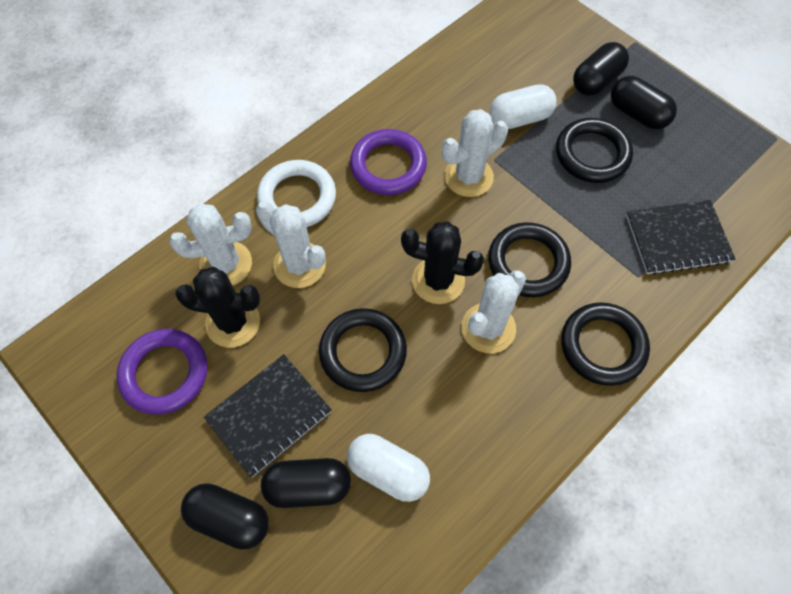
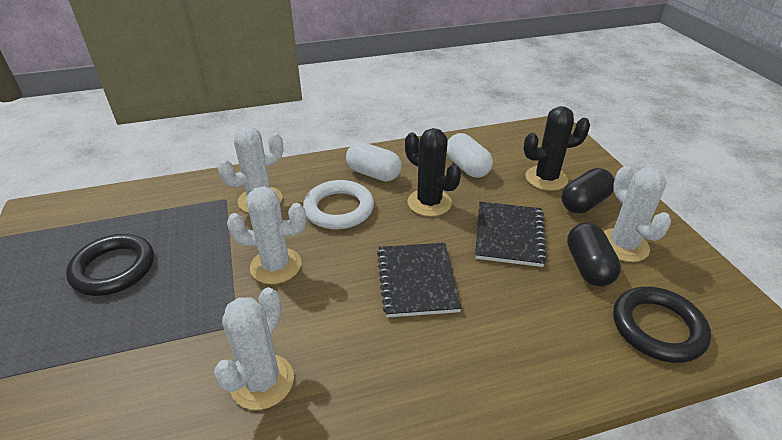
black capsule: [181,483,269,550] [261,458,351,508] [573,42,629,96] [611,76,677,129] = 4 -> [561,168,615,213] [567,223,621,286] = 2
black ring: [319,308,407,392] [488,222,571,297] [556,118,633,183] [561,302,650,386] = 4 -> [66,234,154,296] [613,287,711,363] = 2
purple ring: [117,329,207,414] [350,129,427,195] = 2 -> none = 0

